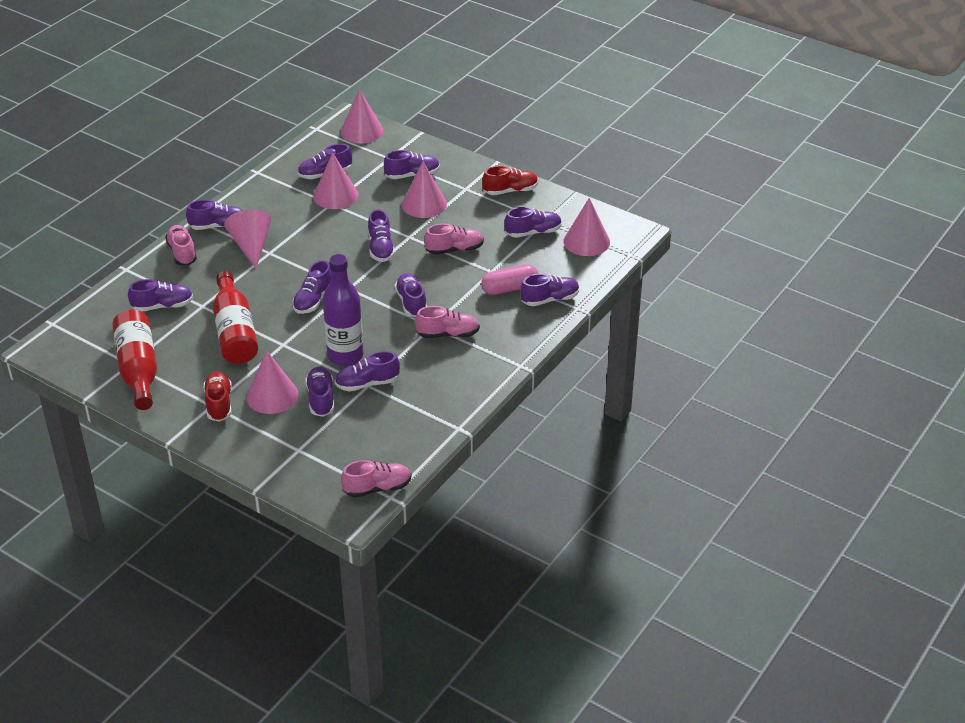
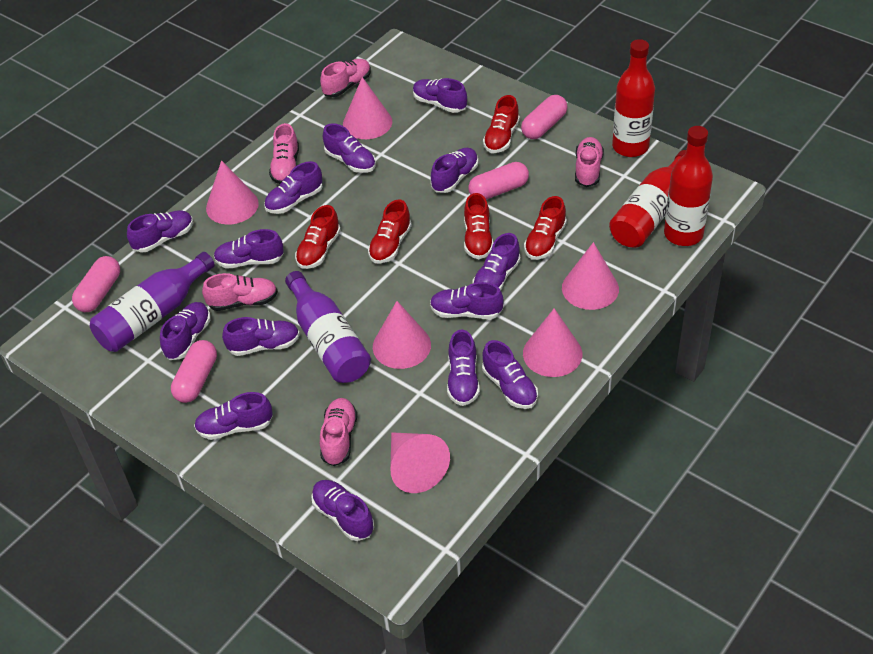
pink capsule: [481,264,539,295] = 1 -> [72,256,120,312] [171,340,217,403] [468,162,529,200] [521,95,567,139] = 4
pink shoe: [165,225,197,266] [341,460,411,498] [415,306,480,338] [425,224,484,255] = 4 -> [202,273,278,311] [269,123,299,184] [320,59,371,97] [320,398,358,466] [575,137,604,187] = 5
purple bottle: [323,254,364,366] = 1 -> [90,252,215,352] [285,271,371,383] = 2
purple shoe: [128,279,193,311] [186,200,243,230] [292,260,331,314] [298,144,352,179] [305,367,334,417] [335,351,400,391] [368,209,395,262] [384,150,440,179] [395,273,427,317] [505,207,562,238] [520,273,579,306] = 11 -> [127,210,193,252] [160,302,211,360] [194,392,273,440] [214,229,284,268] [222,317,300,356] [264,161,323,214] [311,480,374,541] [323,123,376,173] [413,78,467,113] [430,282,504,319] [431,148,478,193] [447,329,480,406] [472,233,521,290] [482,340,538,409] = 14
red bottle: [113,310,157,410] [213,271,258,364] = 2 -> [609,150,686,248] [612,39,655,157] [664,126,713,246] = 3
red shoe: [203,371,232,422] [482,165,538,195] = 2 -> [295,205,341,269] [368,199,412,263] [464,193,494,259] [483,95,520,153] [524,196,567,260] = 5

